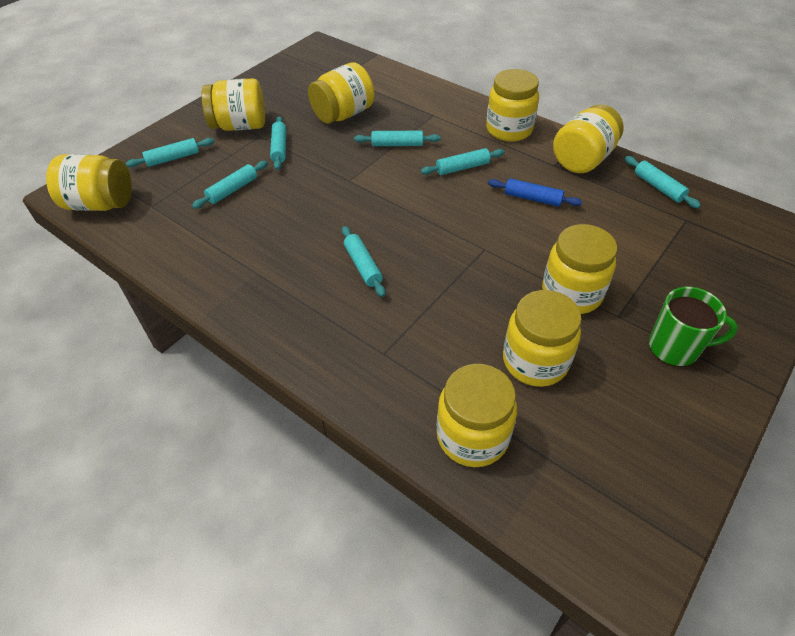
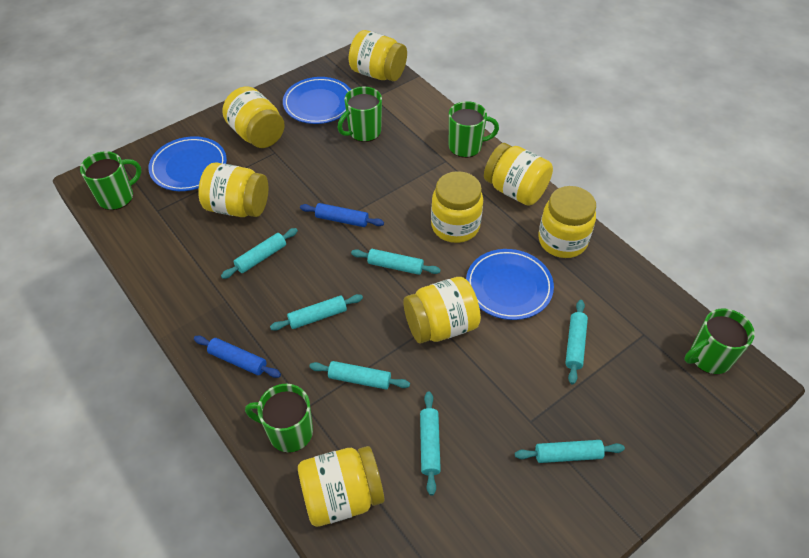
blue plate: none = 0 -> [148,136,227,191] [283,77,351,124] [466,249,554,320] = 3
blue rolling pin: [488,178,582,207] = 1 -> [194,336,281,378] [300,203,384,227] = 2
green mug: [649,287,738,367] = 1 -> [80,151,141,210] [245,384,313,453] [338,86,382,142] [449,101,499,158] [685,308,755,374] = 5

